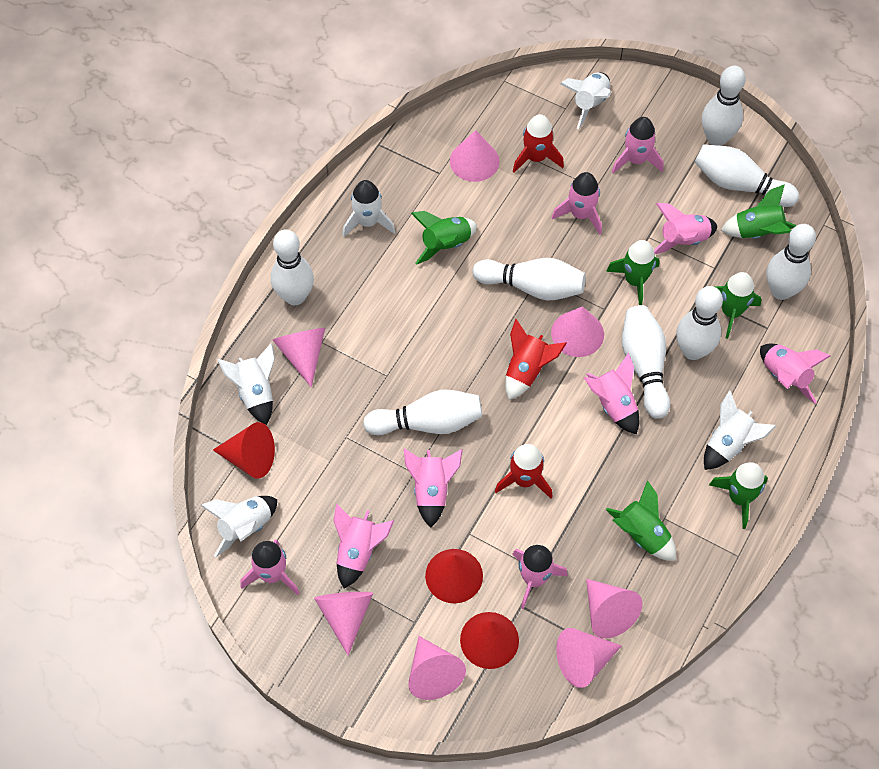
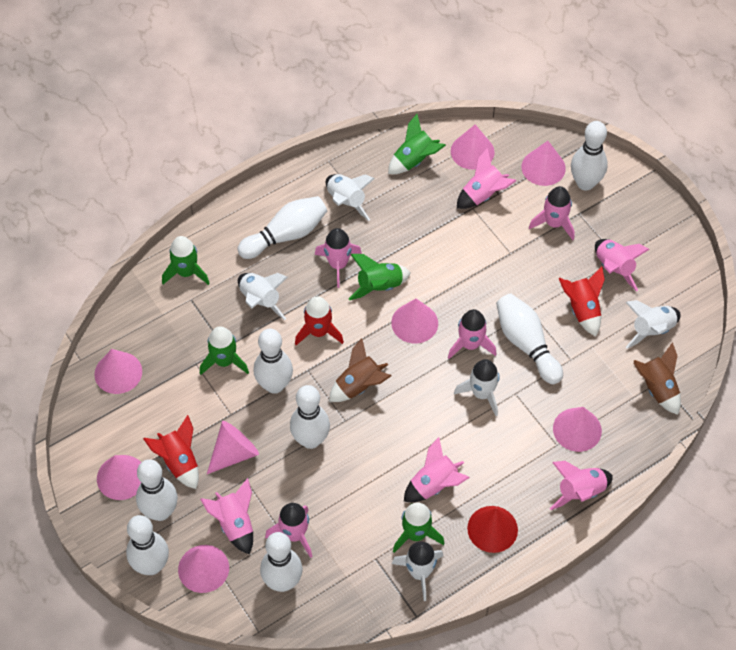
brown rocket: none = 0 -> [329,339,391,402] [634,342,681,415] = 2
green rocket: [411,211,477,265] [606,240,660,305] [606,480,676,561] [709,462,768,529] [715,272,761,339] [721,184,797,239] = 6 -> [162,236,210,285] [200,326,249,375] [349,254,410,300] [388,114,446,174] [393,502,444,553] = 5
pink cone: [273,328,325,387] [314,592,373,656] [408,636,466,700] [450,130,500,182] [551,306,604,357] [556,628,622,688] [586,579,643,638] = 7 -> [94,349,142,394] [97,455,141,500] [178,545,229,593] [207,421,259,474] [391,298,438,343] [451,125,495,170] [521,141,566,186] [553,407,602,452] = 8
red cone: [213,422,275,478] [425,549,483,604] [460,612,519,669] = 3 -> [467,506,518,553] = 1

